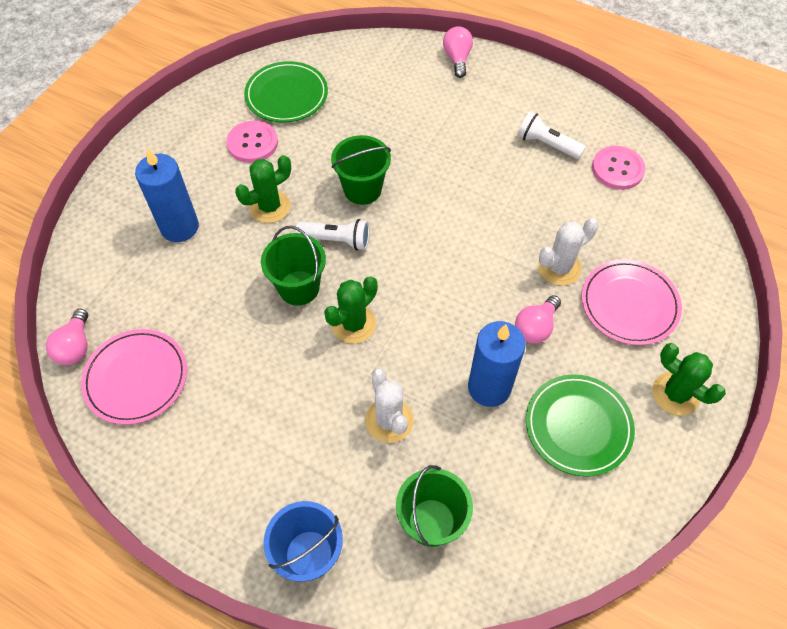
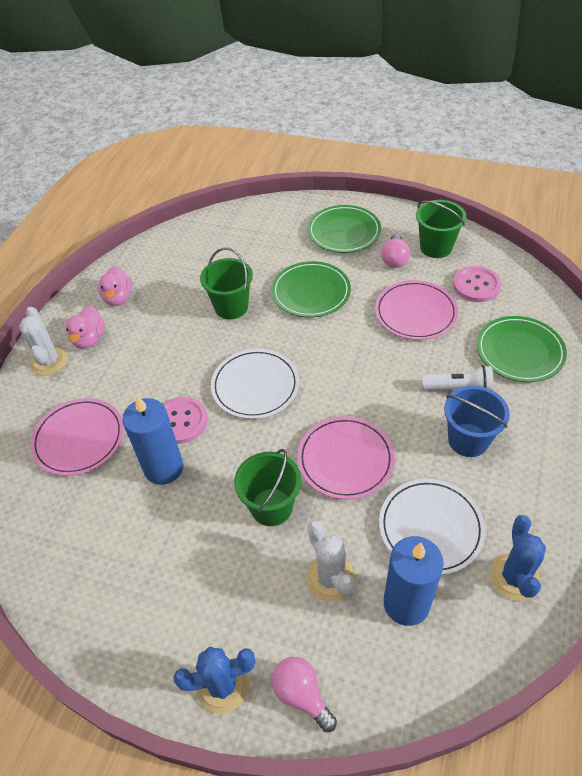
blue cactus: none = 0 -> [173,647,255,714] [490,515,546,601] = 2
green cactus: [235,155,291,223] [324,277,378,344] [652,343,726,416] = 3 -> none = 0
green plate: [244,61,328,123] [526,374,635,477] = 2 -> [271,261,351,318] [308,205,381,253] [477,316,567,382] = 3
pink duck: none = 0 -> [66,306,105,349] [98,266,132,306] = 2
pink light bulb: [46,309,88,365] [443,26,473,78] [515,295,561,343] = 3 -> [272,657,337,732] [381,234,410,268] = 2
pink plate: [81,329,187,425] [582,259,682,345] = 2 -> [30,398,124,476] [297,416,395,500] [375,280,458,340] = 3
white flashlight: [296,219,370,250] [518,111,586,159] = 2 -> [422,365,494,390] = 1
white plate: none = 0 -> [211,349,299,419] [379,479,485,575] = 2

